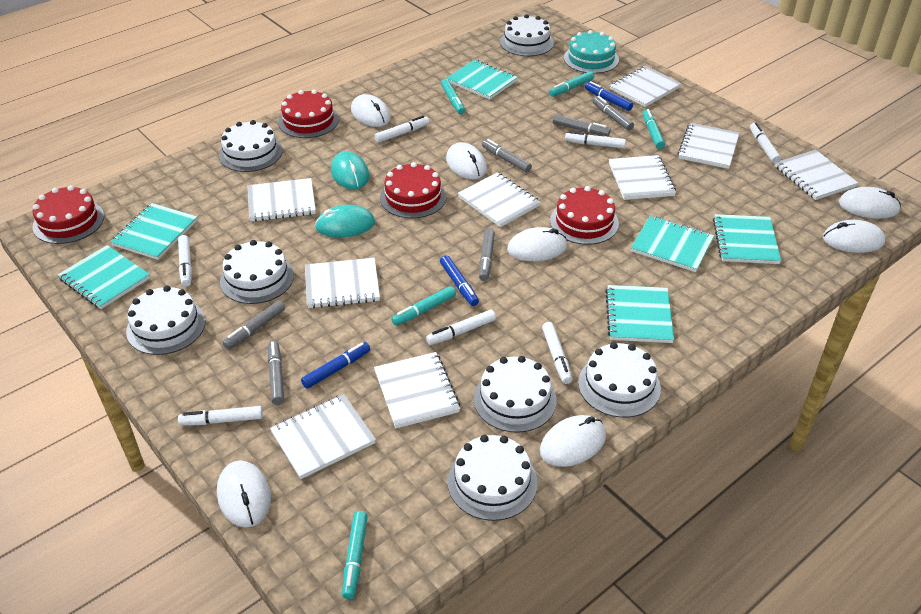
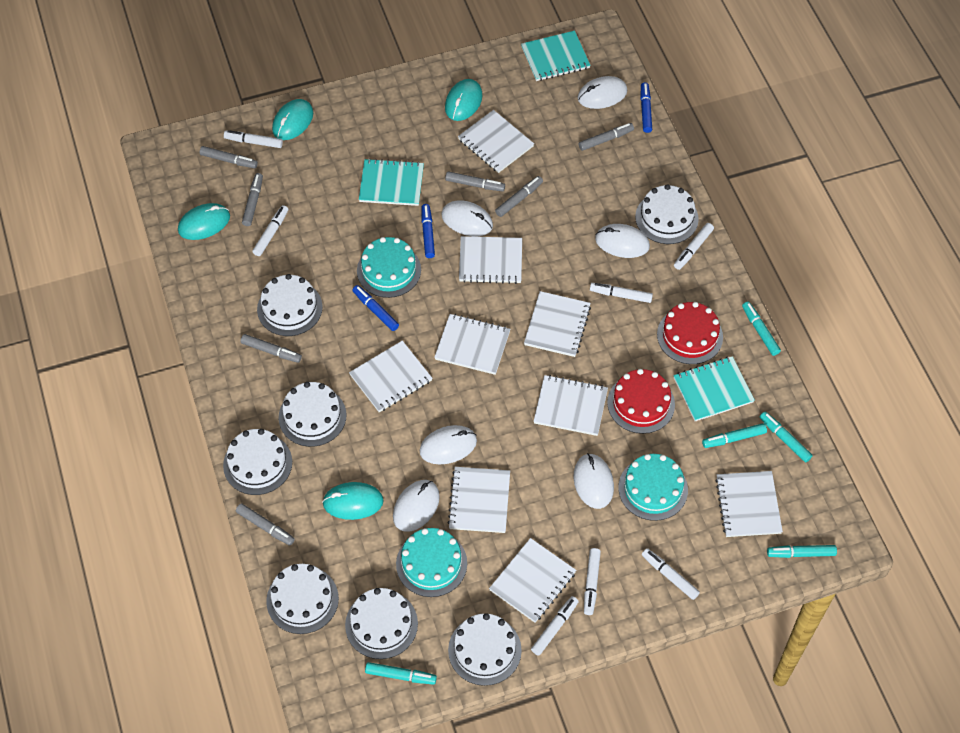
grey marker: [222,300,285,350] [268,341,284,405] [479,229,495,281] [482,139,532,172] [553,115,611,136] [593,96,634,131] = 6 -> [200,146,258,168] [236,503,295,546] [241,334,302,363] [242,173,263,226] [445,171,505,191] [495,176,543,217] [579,123,634,151] = 7
red cake: [32,185,104,244] [278,90,339,138] [380,162,446,218] [550,186,619,245] = 4 -> [607,369,675,434] [657,302,723,364] = 2
turquoise cake: [564,30,619,74] = 1 -> [357,237,421,298] [396,528,467,597] [618,454,688,521] = 3
turquoise mouse: [315,205,375,238] [331,151,369,190] = 2 -> [178,203,230,240] [272,99,313,140] [322,482,384,520] [445,79,482,121] = 4
turquoise notebook: [58,245,150,309] [110,203,198,260] [446,60,518,100] [605,285,674,343] [631,216,714,272] [713,214,781,264] = 6 -> [359,158,424,206] [521,31,591,81] [673,356,755,421] = 3
white mouse: [217,460,271,528] [351,94,391,127] [446,142,487,180] [507,227,567,261] [540,415,606,467] [823,220,885,253] [839,187,901,219] = 7 -> [393,480,440,532] [419,425,477,464] [441,200,493,236] [573,453,614,509] [578,76,627,109] [595,224,650,258] = 6

